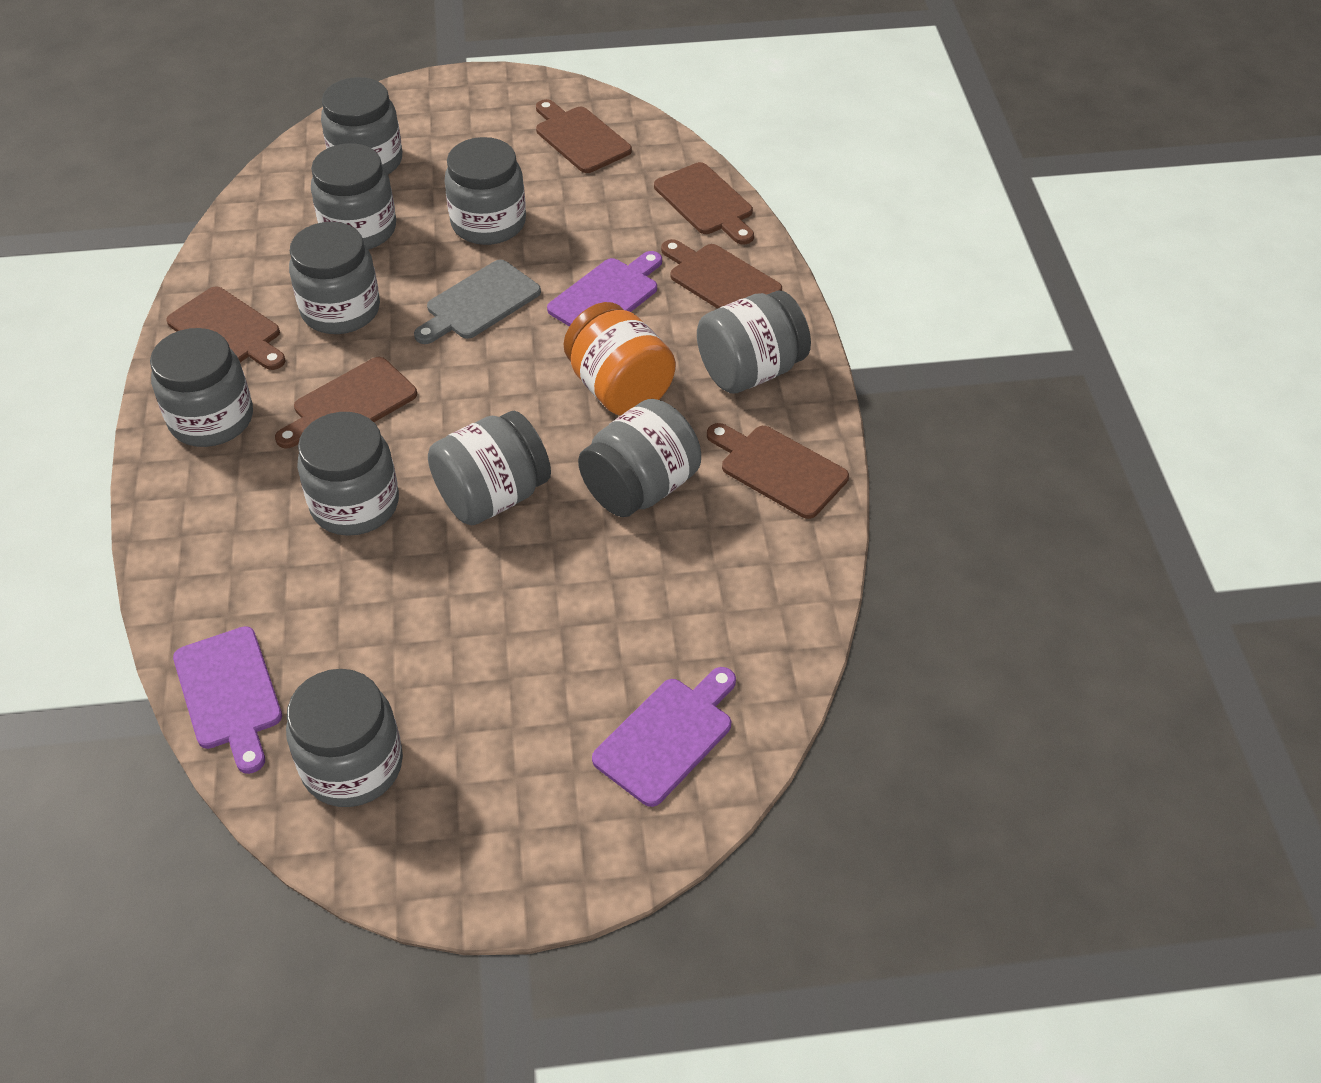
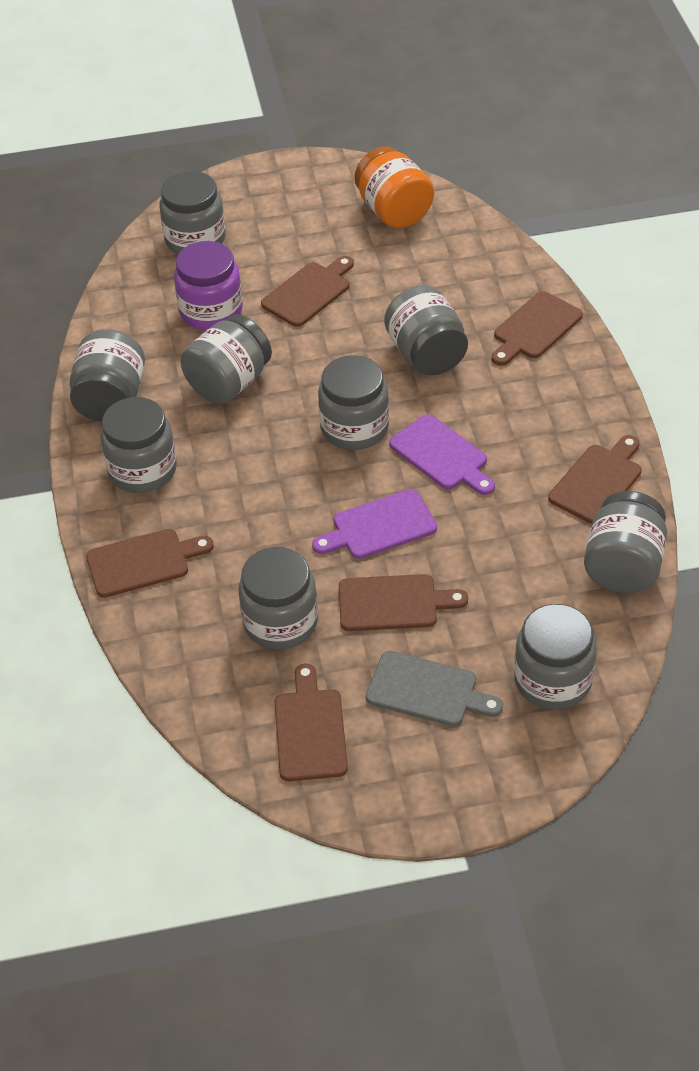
grey jar: [150,328,253,447] [286,669,403,807] [289,222,380,334] [297,412,399,536] [311,143,396,250] [321,77,402,174] [428,411,551,526] [445,137,526,245] [578,399,701,517] [697,290,811,394] = 10 -> [70,329,145,422] [100,397,177,493] [159,171,226,254] [180,314,272,404] [238,547,318,650] [318,355,389,450] [384,285,468,376] [514,604,597,710] [584,491,667,593] = 9
purple cutting board: [173,626,282,774] [547,251,662,326] [592,667,736,807] = 3 -> [312,489,437,559] [389,414,495,495] = 2
purple jar: none = 0 -> [174,241,243,330] = 1

